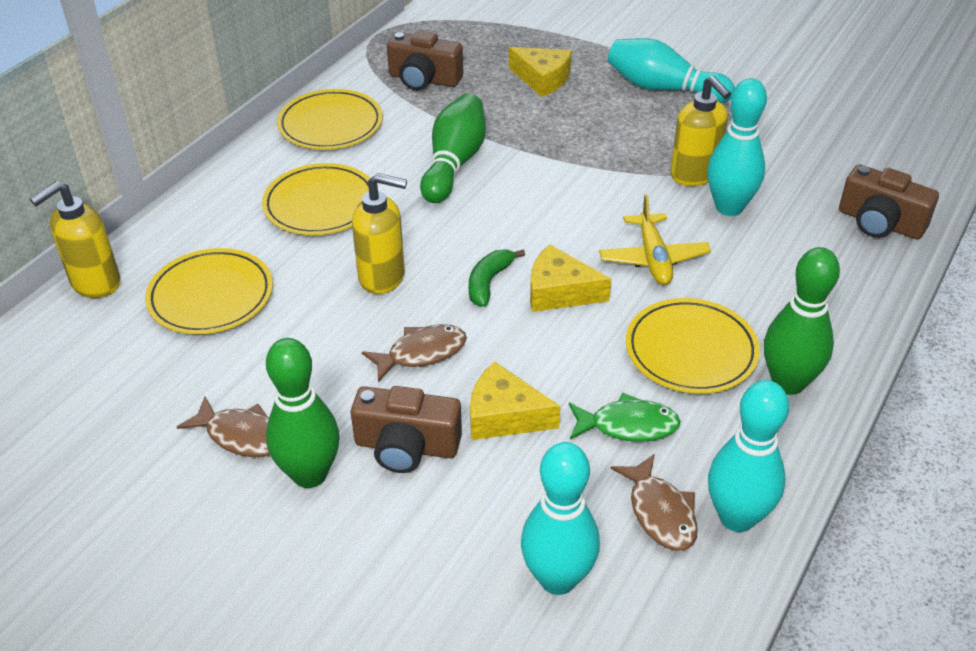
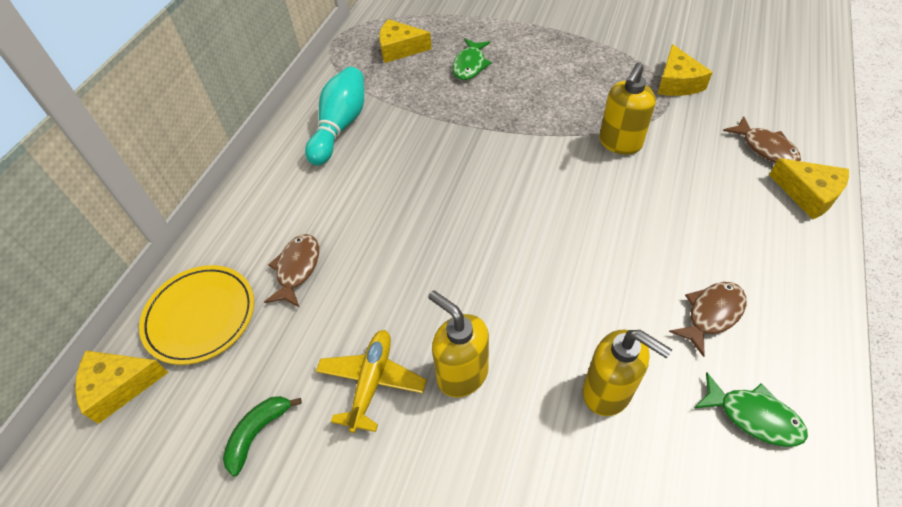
brown camera: [351,386,462,473] [387,30,463,90] [839,164,939,240] = 3 -> none = 0
green bowling pin: [266,338,339,488] [420,94,486,203] [764,247,840,395] = 3 -> none = 0
green fish: [569,393,681,442] = 1 -> [452,39,492,80] [694,372,808,447] = 2
turquoise bowling pin: [521,442,600,595] [608,38,735,103] [707,78,767,216] [708,380,789,532] = 4 -> [305,67,364,165] = 1
yellow cheese: [470,361,560,440] [509,47,571,97] [530,244,611,312] = 3 -> [75,351,168,424] [379,19,432,63] [657,44,713,96] [769,158,849,220] = 4
yellow plate: [145,248,273,334] [262,163,371,235] [277,89,383,150] [626,298,760,394] = 4 -> [139,265,254,365] = 1

